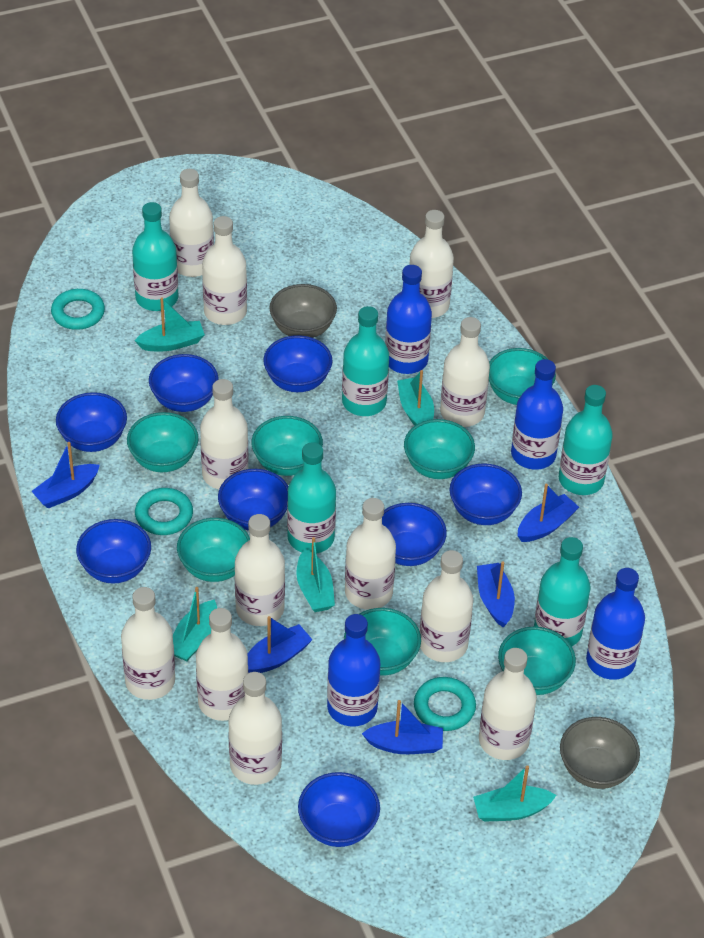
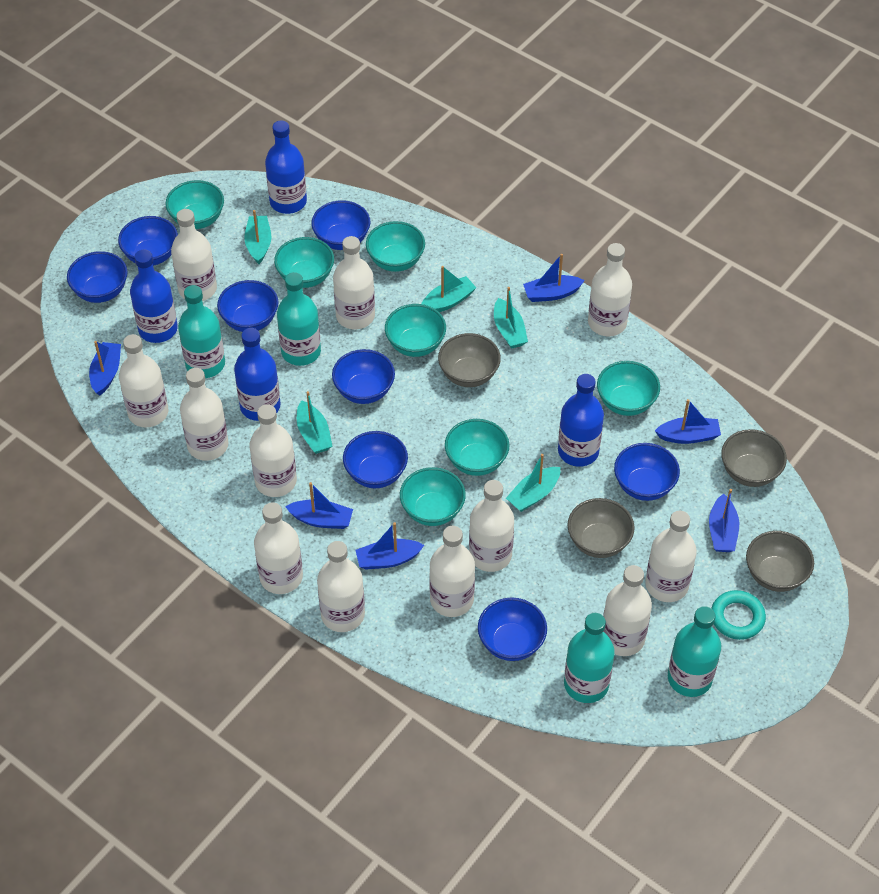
blue boat: [31,442,100,509] [248,616,313,673] [362,700,443,754] [477,562,515,627] [518,484,579,542] = 5 -> [89,341,121,396] [285,482,353,529] [355,522,424,570] [523,254,585,302] [655,399,721,444] [709,489,739,552] = 6
grey bowl: [269,284,337,338] [560,717,640,789] = 2 -> [438,333,501,387] [567,498,635,558] [721,429,787,487] [746,531,814,592] = 4
turquoise bottle: [132,202,179,311] [287,442,336,554] [342,306,389,416] [534,537,591,646] [559,385,613,495] = 5 -> [178,285,225,378] [277,272,321,366] [564,613,615,703] [668,606,721,697] = 4
turquoise ring: [51,289,105,330] [135,488,193,535] [414,677,476,731] = 3 -> [711,590,766,640] = 1

